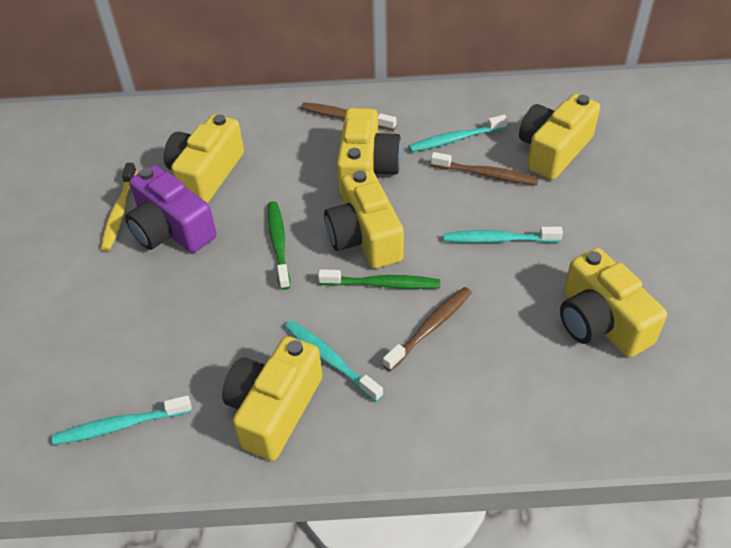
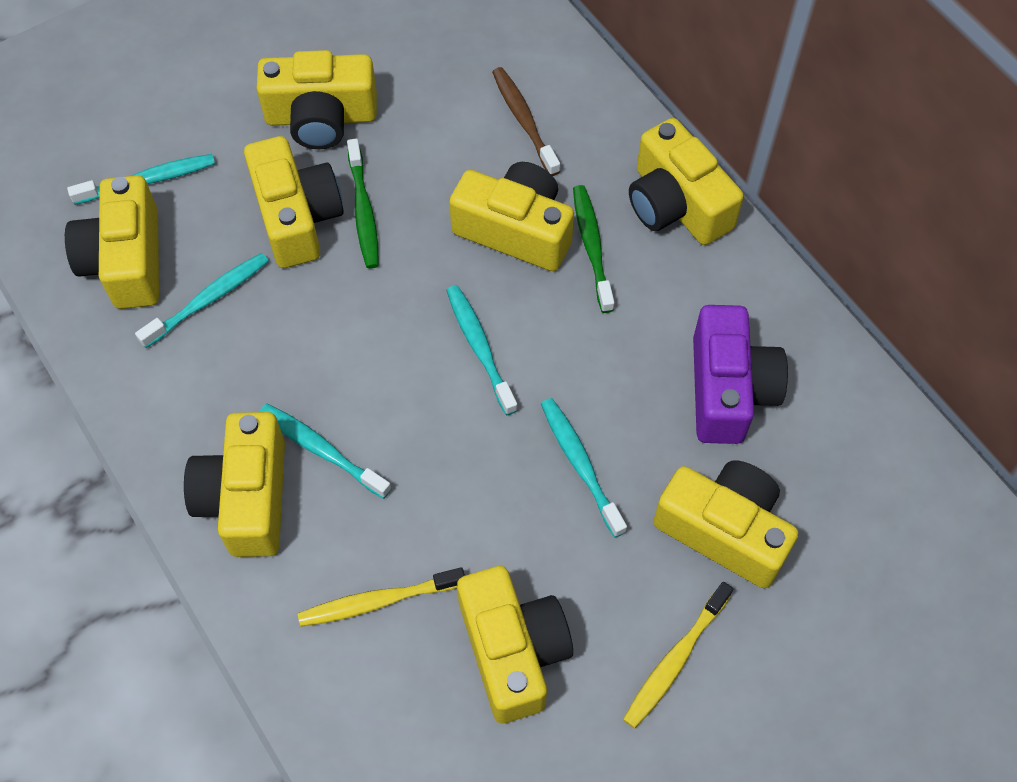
brown toothbrush: [301,102,397,131] [383,287,472,371] [431,152,539,185] = 3 -> [492,67,561,176] = 1
turquoise toothbrush: [52,395,192,445] [285,320,383,402] [409,115,508,152] [444,227,563,243] = 4 -> [67,154,215,205] [135,253,269,348] [259,403,392,499] [446,285,518,415] [541,398,627,538] = 5
yellow camera: [164,114,244,203] [222,336,322,461] [324,170,404,269] [337,108,402,195] [519,94,600,180] [560,248,667,358] = 6 -> [65,175,159,309] [184,412,285,557] [244,136,344,268] [256,50,377,149] [449,162,574,271] [457,566,573,724] [629,118,744,245] [653,460,798,588] = 8
yellow toothbrush: [101,163,137,251] = 1 -> [298,567,465,627] [623,582,733,729] = 2

